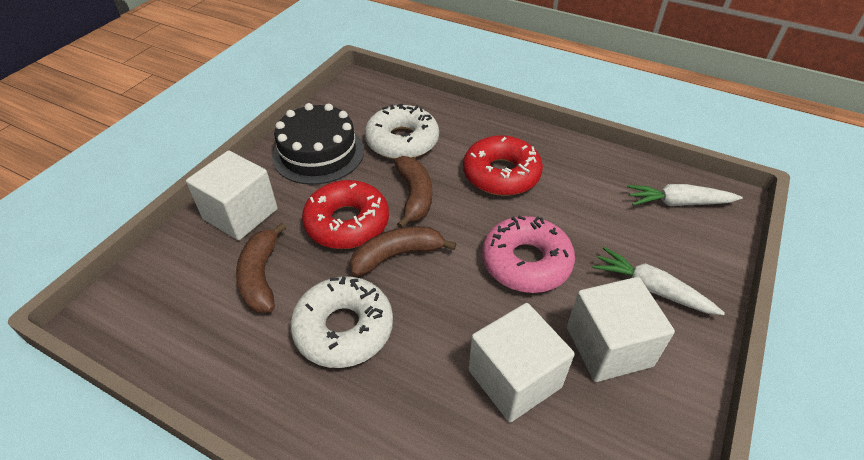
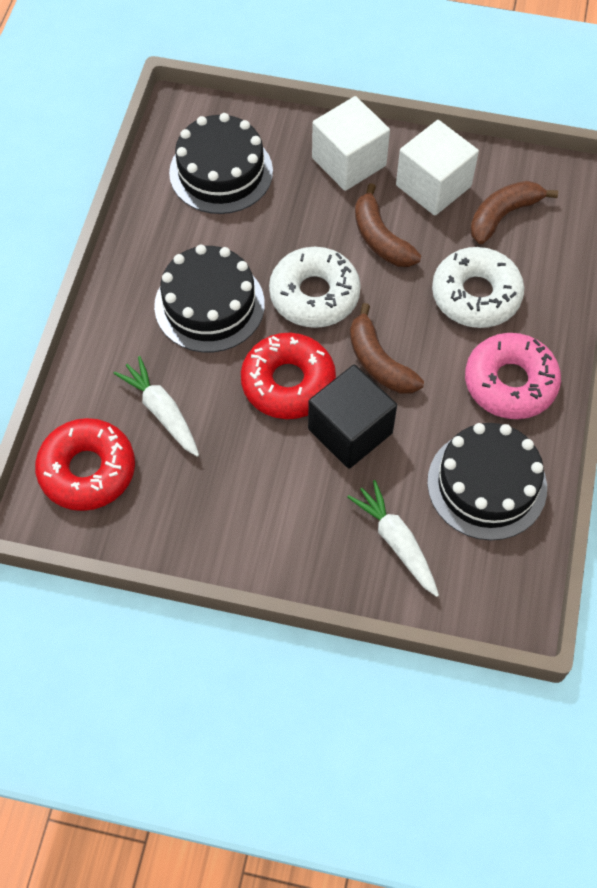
black cake: [272,103,364,185] = 1 -> [154,244,265,352] [169,113,273,214] [427,423,547,540] = 3
black cube: none = 0 -> [308,365,397,469] = 1
white cube: [186,150,278,240] [468,303,575,422] [567,277,675,382] = 3 -> [312,96,390,191] [396,120,479,216] = 2

